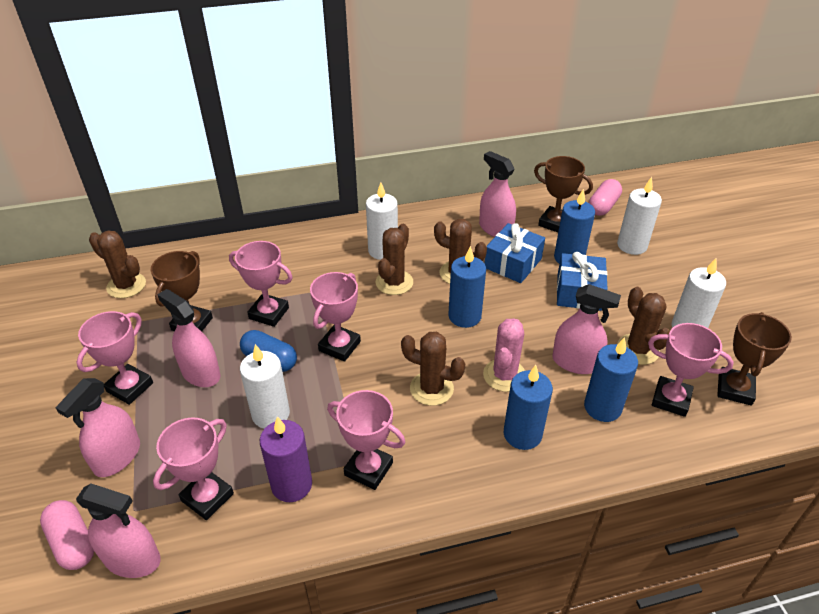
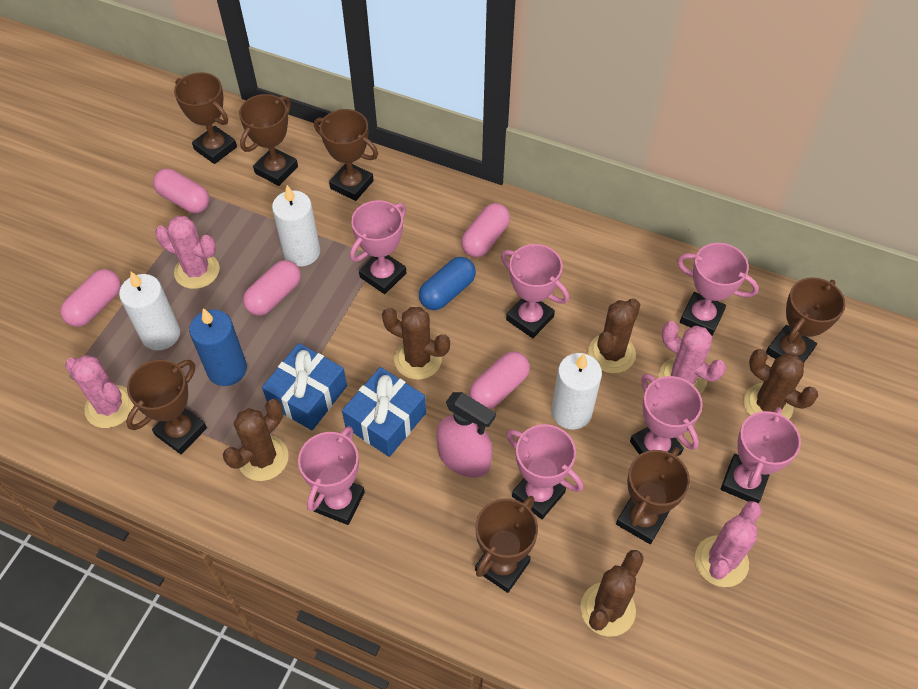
blue candle: [448,246,486,328] [504,365,553,450] [554,189,595,264] [584,337,638,422] = 4 -> [189,308,247,386] = 1
brown trophy: [151,251,213,332] [534,156,593,232] [717,312,792,406] = 3 -> [126,360,207,454] [174,72,237,164] [239,94,298,186] [314,109,378,201] [475,496,538,593] [616,447,690,544] [766,277,846,363] = 7
pink cactus: [483,318,525,392] = 1 -> [65,355,134,428] [155,216,220,289] [659,321,726,394] [695,501,762,587] = 4
pink capsule: [40,500,94,570] [588,179,622,216] = 2 -> [60,269,121,327] [153,169,209,213] [243,260,301,316] [461,203,510,258] [469,351,530,409] = 5
pink spray bottle: [56,378,140,477] [76,484,161,578] [157,289,221,387] [479,151,516,237] [552,284,621,374] = 5 -> [436,392,496,477] = 1
pink trophy: [77,311,153,405] [153,417,234,520] [229,241,293,327] [310,272,361,362] [327,390,406,490] [648,323,734,417] = 6 -> [298,426,365,525] [350,200,406,294] [501,244,569,338] [506,424,583,519] [630,374,703,456] [677,243,759,336] [721,407,801,503] = 7
purple candle: [260,416,312,502] = 1 -> none = 0
white candle: [240,344,290,429] [366,183,398,260] [617,177,662,255] [672,258,726,328] = 4 -> [119,272,180,351] [272,185,320,266] [552,353,602,430] = 3

